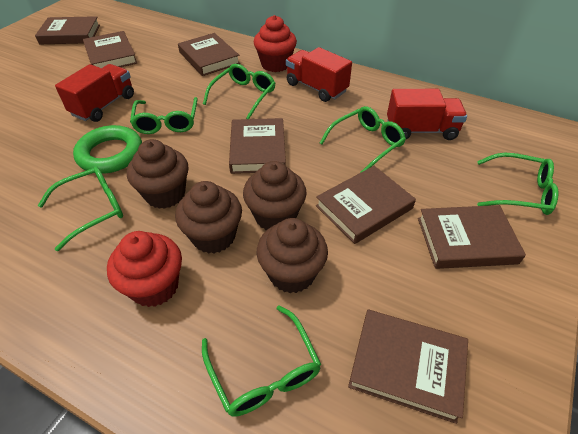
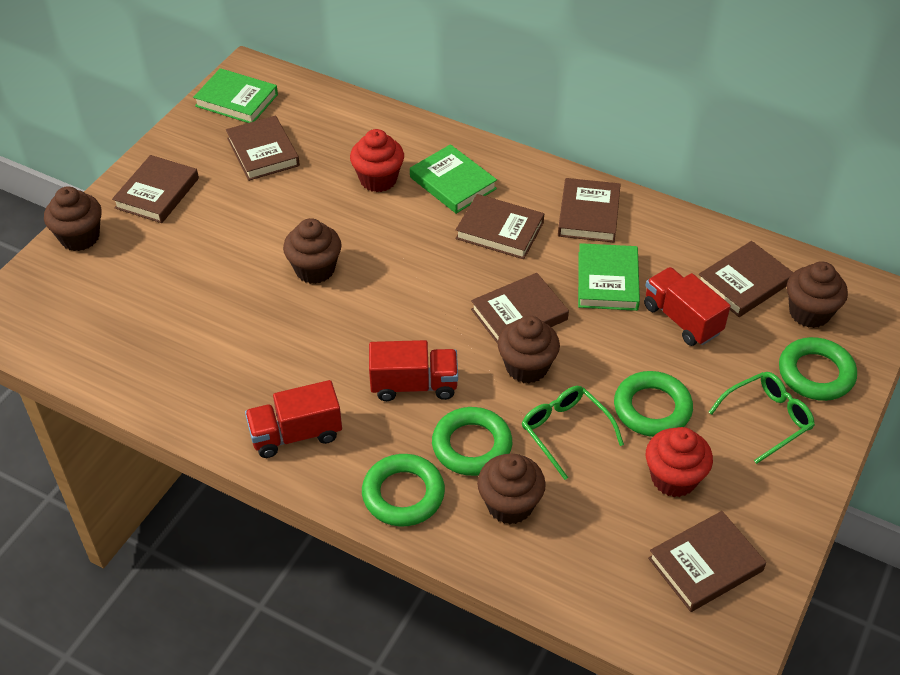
brown cupcake: [127,139,188,209] [175,181,242,254] [243,161,307,230] [257,218,328,293] = 4 -> [44,186,102,251] [283,218,342,284] [477,454,546,524] [498,316,560,383] [787,261,848,328] = 5
green book: none = 0 -> [193,68,278,123] [410,144,497,214] [578,243,640,311] = 3
green glasses: [38,166,123,251] [130,97,198,134] [202,305,322,417] [203,64,275,119] [320,106,406,172] [477,153,559,215] = 6 -> [522,386,624,480] [709,372,815,464] = 2
green ring: [73,125,142,173] = 1 -> [362,454,445,526] [432,407,512,476] [614,371,693,437] [779,337,857,401] = 4

